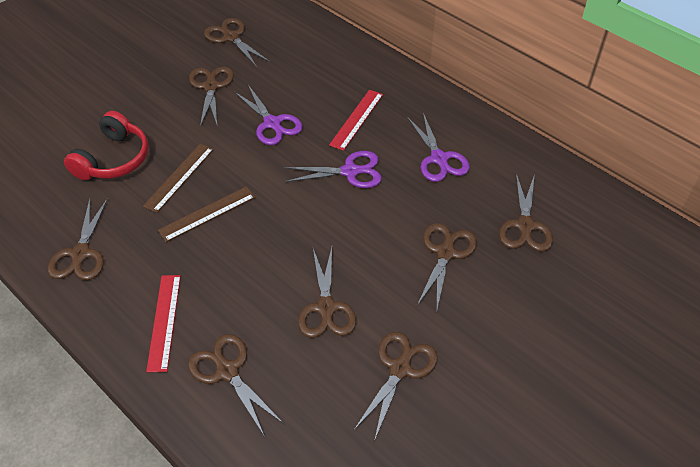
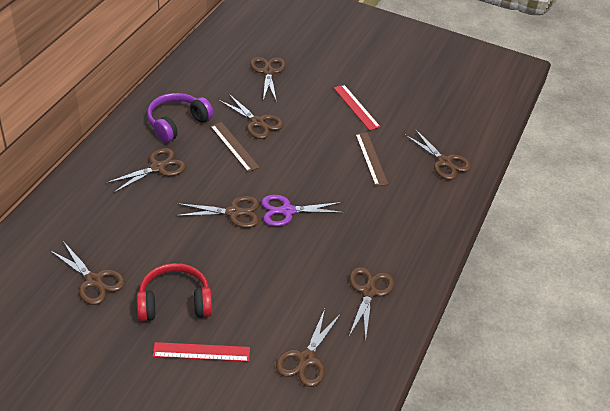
purple headphones: none = 0 -> [147,93,214,143] = 1
purple scissors: [234,85,303,145] [284,151,382,188] [407,113,470,182] = 3 -> [261,195,345,226] = 1

